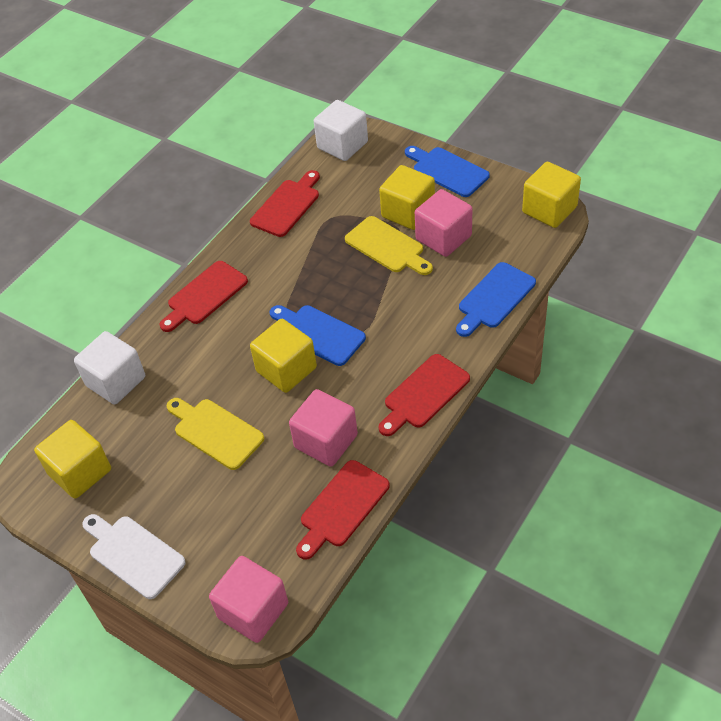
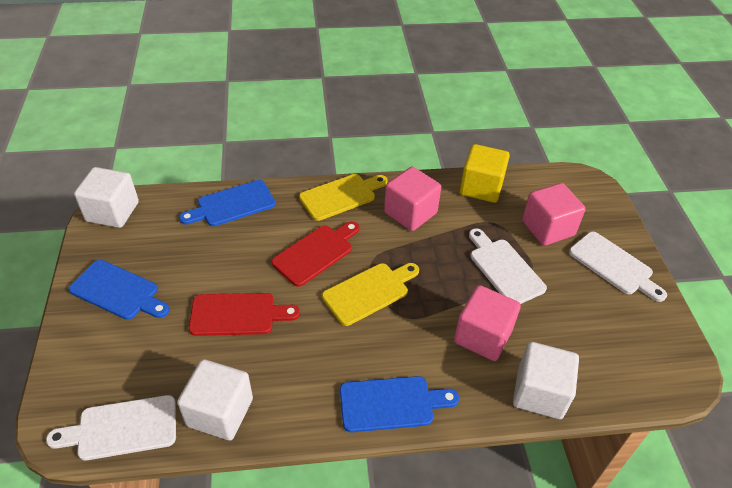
red cutting board: [160,261,248,332] [250,170,320,237] [296,460,390,560] [379,354,470,436] = 4 -> [189,293,300,336] [272,221,359,287] = 2
white cube: [74,331,145,405] [314,100,368,161] = 2 -> [74,167,139,228] [177,359,253,441] [513,342,579,419] = 3
white cutting board: [82,514,186,599] = 1 -> [46,395,176,460] [469,228,547,304] [569,232,667,302] = 3
yellow cube: [34,420,111,499] [250,319,317,393] [379,165,435,230] [522,162,581,228] = 4 -> [460,144,510,203] = 1

